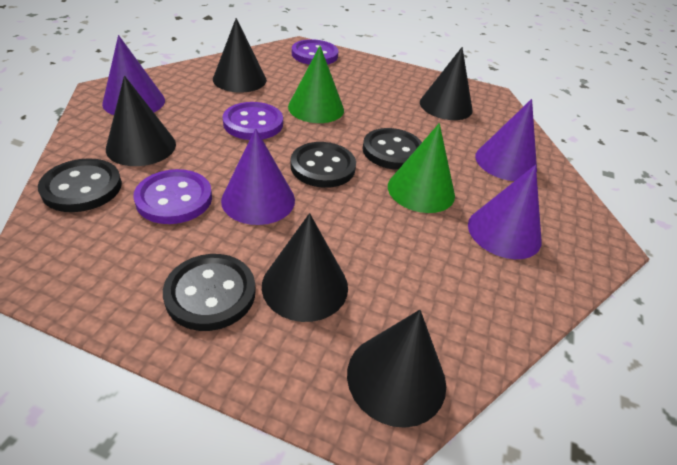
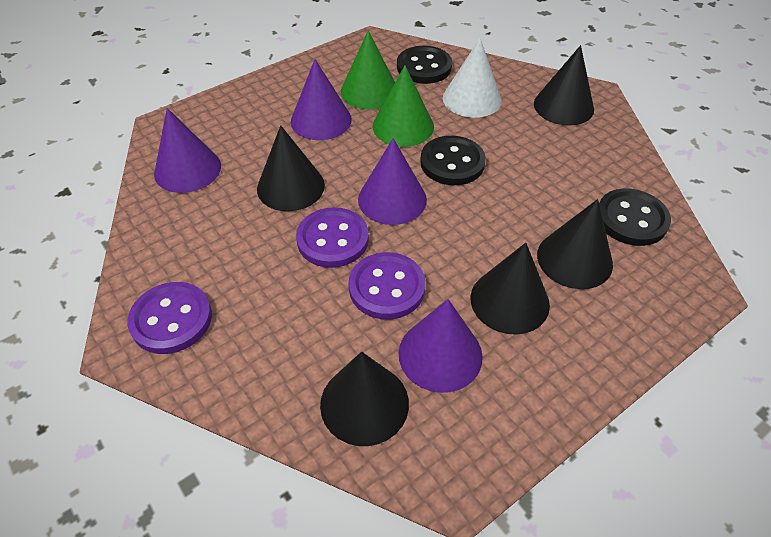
black button: [38,158,122,212] [163,254,256,331] [290,142,356,188] [362,128,422,170] = 4 -> [397,46,452,84] [420,136,486,185] [599,188,671,246] = 3
white cone: none = 0 -> [443,38,502,118] = 1

